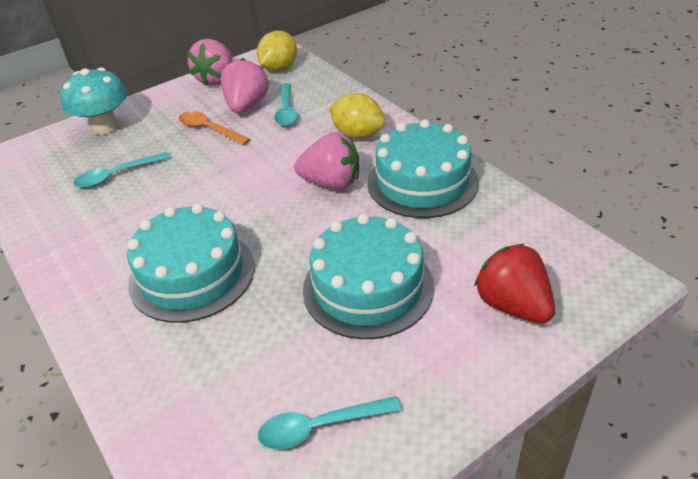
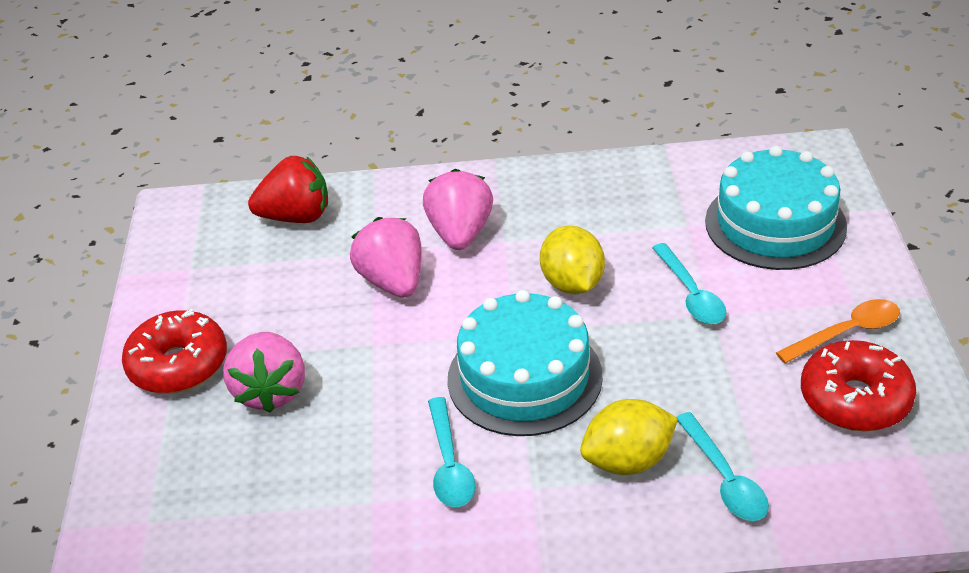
red donut: none = 0 -> [122,309,227,394] [801,340,916,431] = 2
turquoise cake: [127,204,255,323] [303,214,434,339] [367,119,479,218] = 3 -> [448,290,603,436] [705,146,847,270] = 2
turquoise mushroom: [61,67,127,135] = 1 -> none = 0

